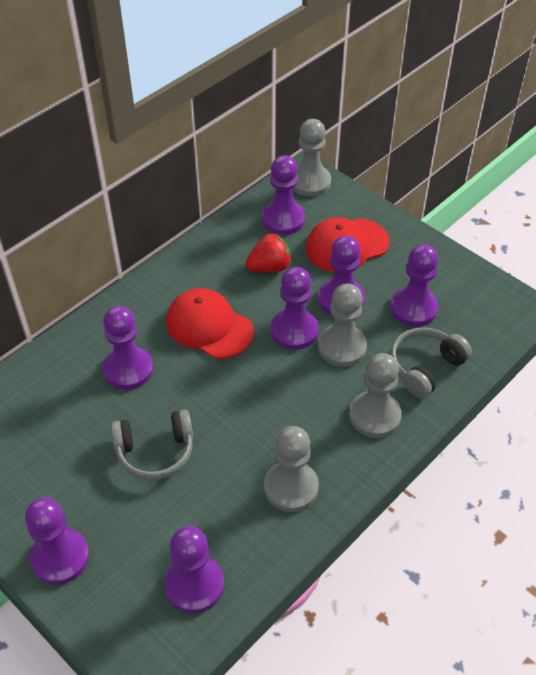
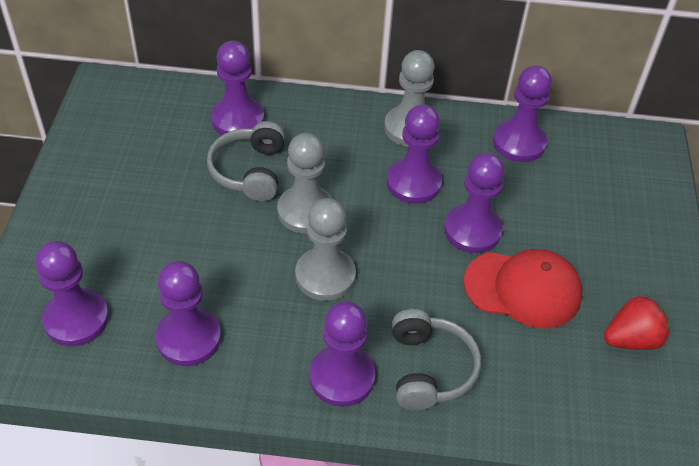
grey pawn: [264,426,319,512] [292,119,331,197] [318,283,367,367] [349,353,402,438] = 4 -> [277,133,332,234] [295,198,356,301] [384,50,435,147] = 3
red cap: [166,288,254,359] [306,217,390,272] = 2 -> [464,249,583,328] = 1

